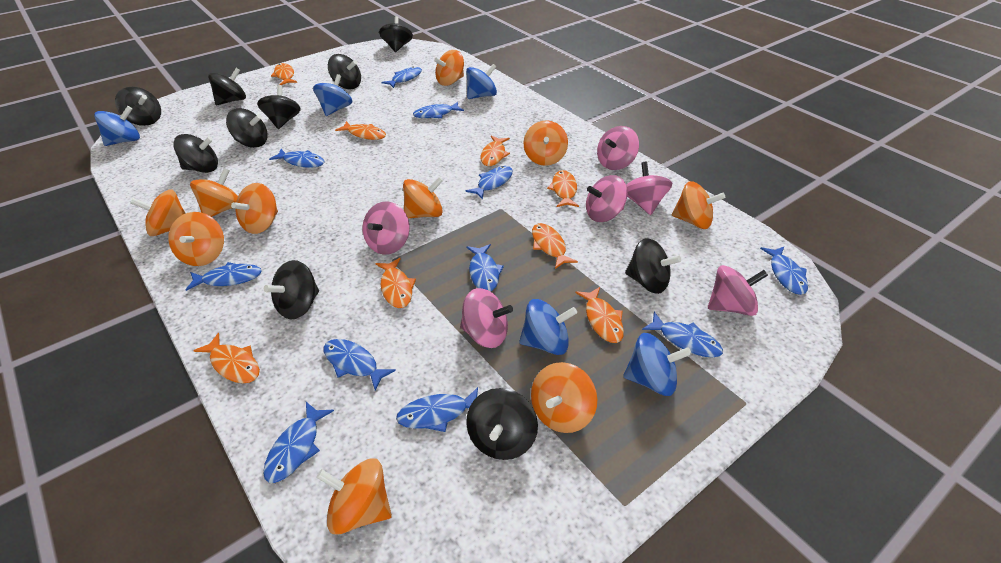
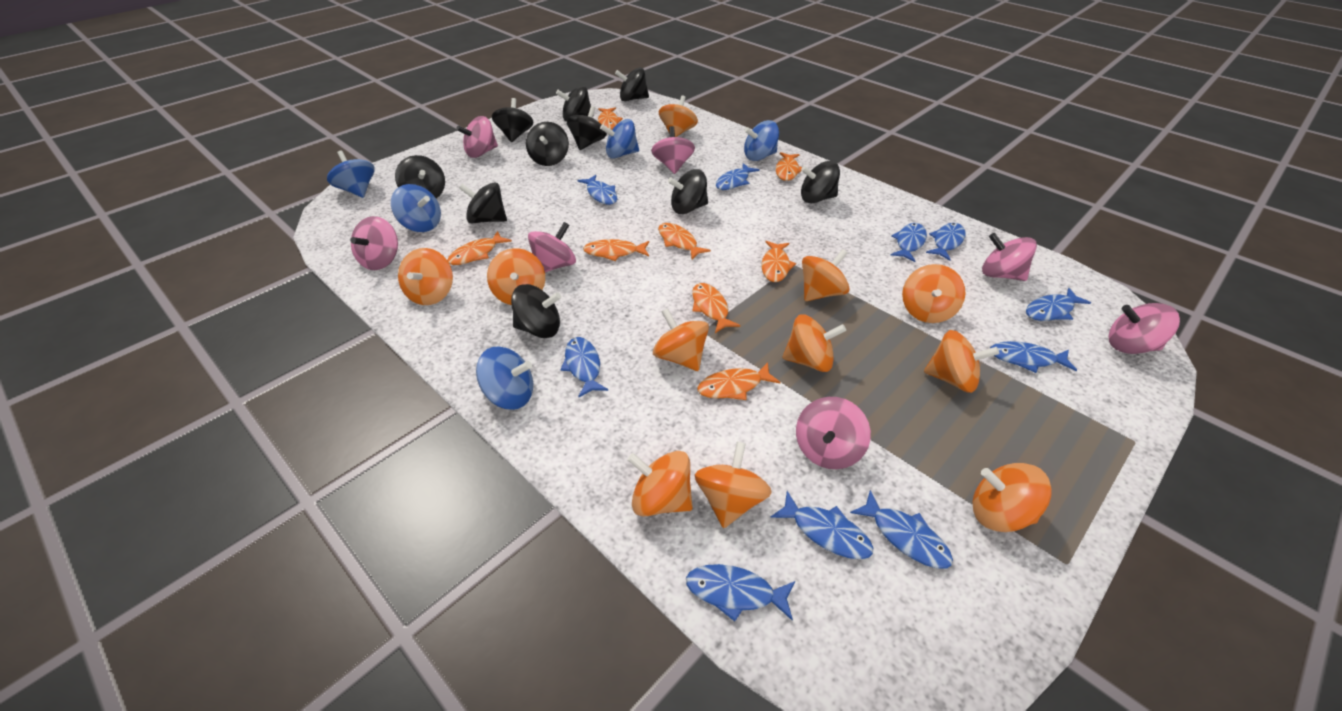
blue fish: [186,262,262,291] [263,402,334,483] [269,149,325,168] [323,339,396,390] [382,67,422,88] [396,387,478,432] [413,102,464,118] [465,166,513,200] [467,244,504,291] [642,312,723,358] [760,246,808,295] = 11 -> [560,337,608,398] [577,175,617,205] [686,564,795,622] [716,163,760,190] [770,491,873,559] [850,490,953,569] [891,223,927,262] [926,223,966,261] [990,341,1077,373] [1026,288,1091,321] = 10
orange spinning top: [131,189,186,236] [168,212,224,266] [190,168,238,217] [231,183,278,234] [316,458,392,535] [403,177,443,219] [434,50,464,86] [524,120,568,166] [531,362,597,433] [672,181,725,229] = 10 -> [398,248,453,305] [487,248,545,305] [627,451,693,517] [653,308,709,371] [659,95,698,137] [695,442,772,528] [783,314,846,372] [802,249,850,301] [902,264,966,323] [924,330,999,393] [972,463,1052,532] = 11
pink spinning top: [362,201,410,255] [460,288,513,348] [586,175,628,222] [597,126,639,170] [626,162,672,215] [708,265,768,316] = 6 -> [350,216,398,270] [456,116,498,158] [528,222,576,272] [651,126,695,174] [796,397,871,469] [982,233,1037,281] [1109,303,1180,354] = 7

